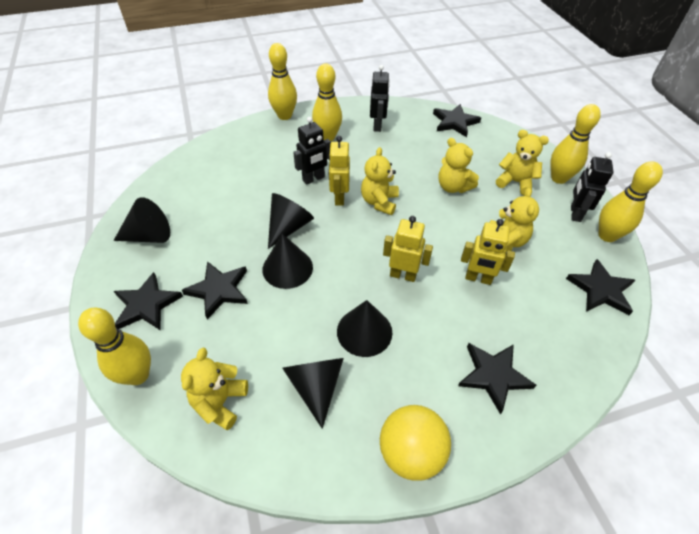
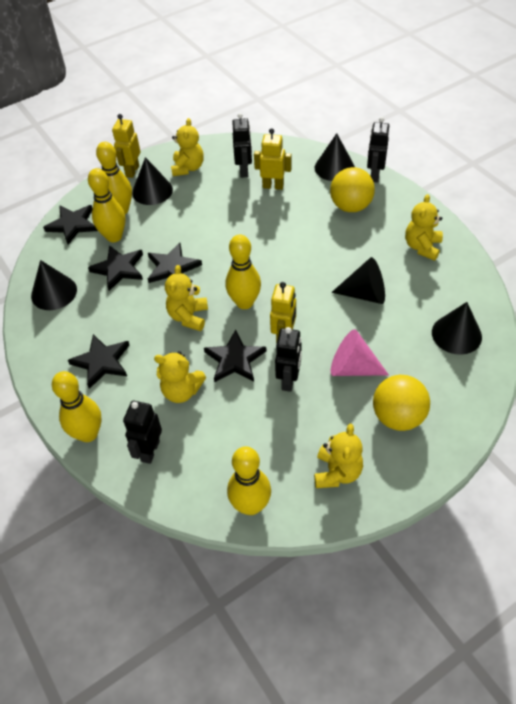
black robot: [293,117,331,185] [370,65,390,132] [571,152,613,222] = 3 -> [123,401,162,464] [232,113,252,178] [275,327,302,392] [367,117,389,182] = 4
pink cone: none = 0 -> [331,329,389,376] = 1
yellow ball: [380,405,451,481] = 1 -> [330,167,375,212] [373,375,430,431] = 2

